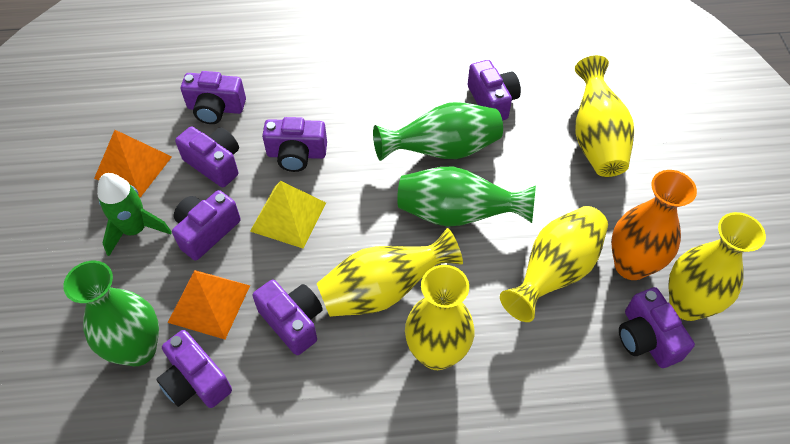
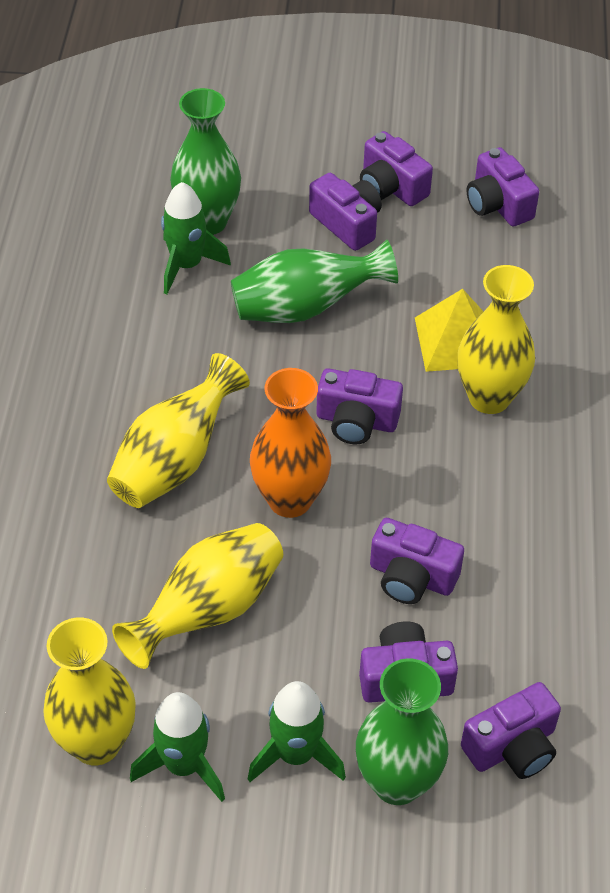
green rocket: [97,173,172,256] = 1 -> [130,692,225,802] [161,182,231,294] [248,681,346,782] = 3
orange pyramid: [94,130,172,197] [168,270,250,339] = 2 -> none = 0
purple camera: [156,330,232,408] [172,190,240,260] [175,126,239,187] [181,71,246,124] [252,280,323,355] [262,117,327,172] [468,60,521,121] [619,287,695,368] = 8 -> [309,173,382,251] [316,368,403,444] [359,621,458,703] [360,131,433,206] [370,518,464,604] [461,682,561,779] [467,147,539,226] = 7
yellow vase: [317,228,463,317] [405,265,475,370] [500,206,608,322] [575,55,634,177] [668,212,766,321] = 5 -> [43,618,136,765] [107,353,250,508] [112,523,283,669] [458,265,535,414] = 4

